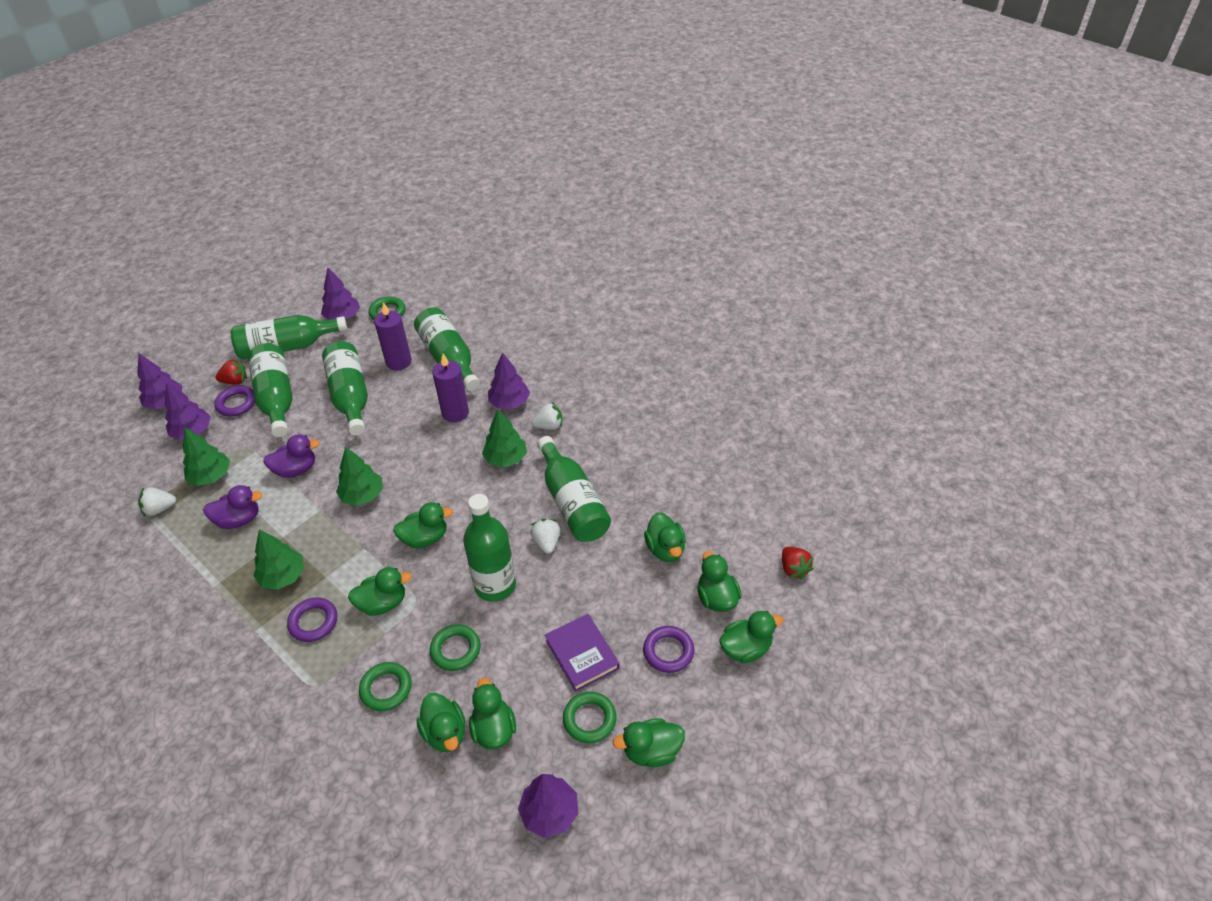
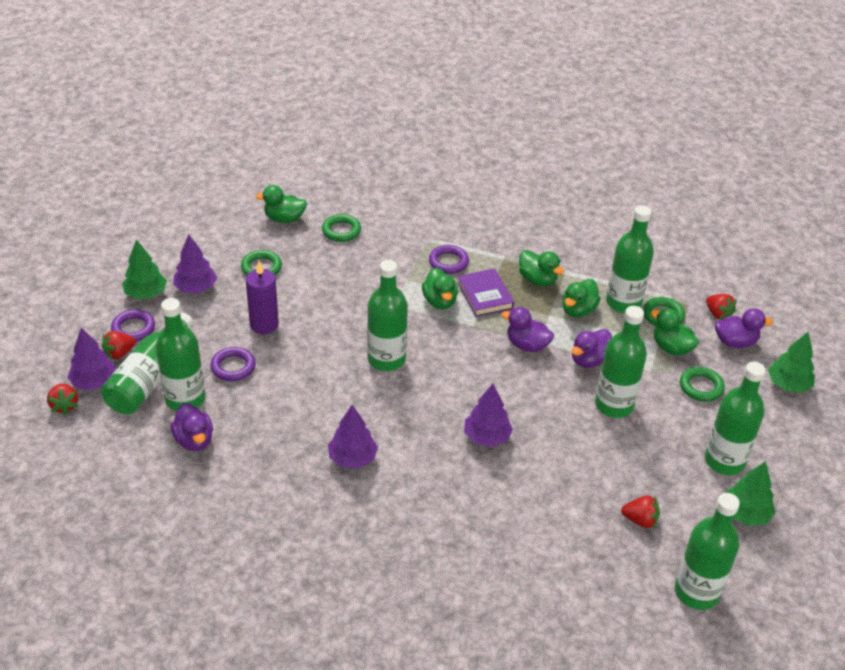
green bottle: [231,315,347,359] [248,343,293,437] [322,341,368,436] [414,307,480,391] [463,494,516,602] [537,436,611,542] = 6 -> [101,313,193,414] [156,298,205,411] [367,260,408,371] [595,306,647,418] [606,205,654,313] [675,493,740,610] [705,362,766,475] = 7
green duck: [348,567,412,616] [393,502,453,548] [417,693,465,752] [469,678,516,749] [613,718,685,767] [644,512,686,562] [697,551,742,612] [719,611,783,663] = 8 -> [255,185,307,223] [422,268,458,309] [519,250,564,286] [562,279,601,317] [651,308,699,356] = 5
green tree: [183,428,230,486] [253,529,304,590] [336,446,383,506] [482,409,527,468] = 4 -> [122,239,167,299] [726,461,775,526] [768,332,815,393] = 3
purple candle: [374,302,412,371] [432,354,469,422] = 2 -> [246,261,279,334] = 1
purple duck: [203,485,262,529] [263,434,320,478] = 2 -> [171,403,213,451] [501,307,554,352] [572,329,612,368] [715,308,773,348] = 4
purple tree: [137,353,182,409] [165,382,211,440] [321,267,360,320] [488,352,530,409] [518,774,579,838] = 5 -> [67,327,115,390] [173,234,217,293] [328,405,378,468] [464,384,513,447] = 4
red strawberry: [215,358,247,385] [782,547,814,579] = 2 -> [47,384,79,415] [102,331,136,360] [621,495,660,528] [706,294,737,320] = 4
white strawberry: [138,487,176,516] [530,519,560,554] [531,402,562,430] = 3 -> none = 0

